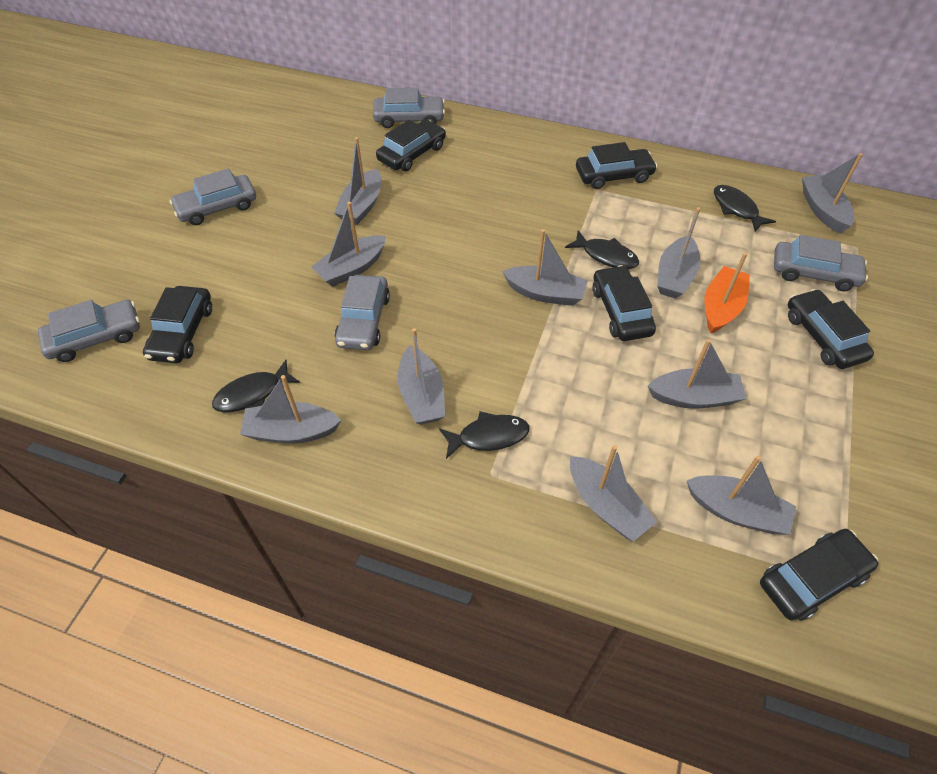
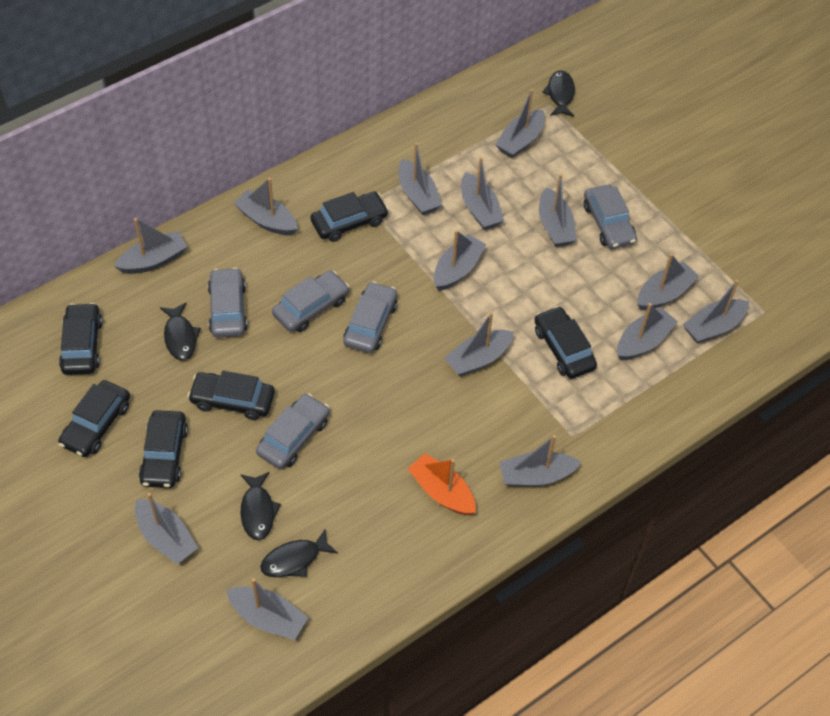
grey boat: [240,375,342,443] [311,202,386,287] [334,137,381,225] [398,328,445,425] [502,229,588,306] [570,445,657,542] [648,339,746,409] [657,207,700,299] [687,456,796,535] [802,153,863,233] = 10 -> [114,218,187,274] [135,493,198,564] [227,578,308,640] [234,178,298,236] [398,142,442,215] [434,230,487,291] [444,312,514,377] [461,157,504,230] [495,89,545,158] [499,435,581,487] [539,174,577,247] [617,303,678,360] [638,254,699,310] [683,280,749,344] = 14

